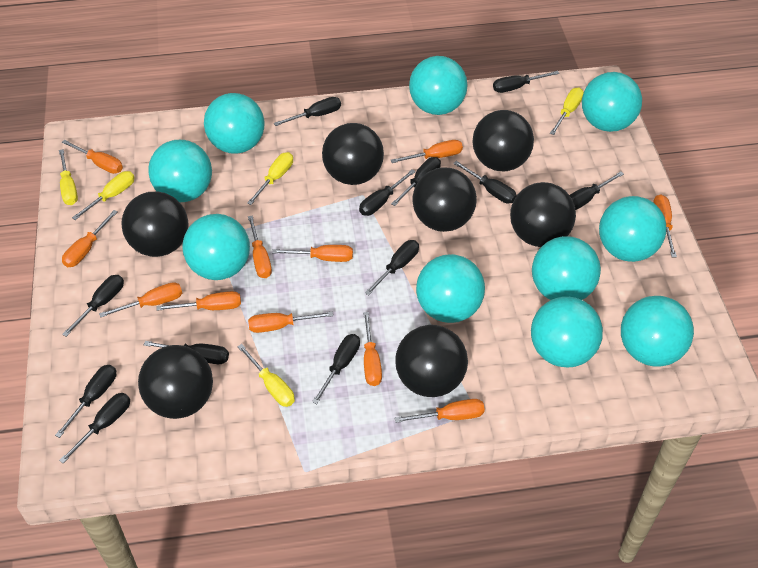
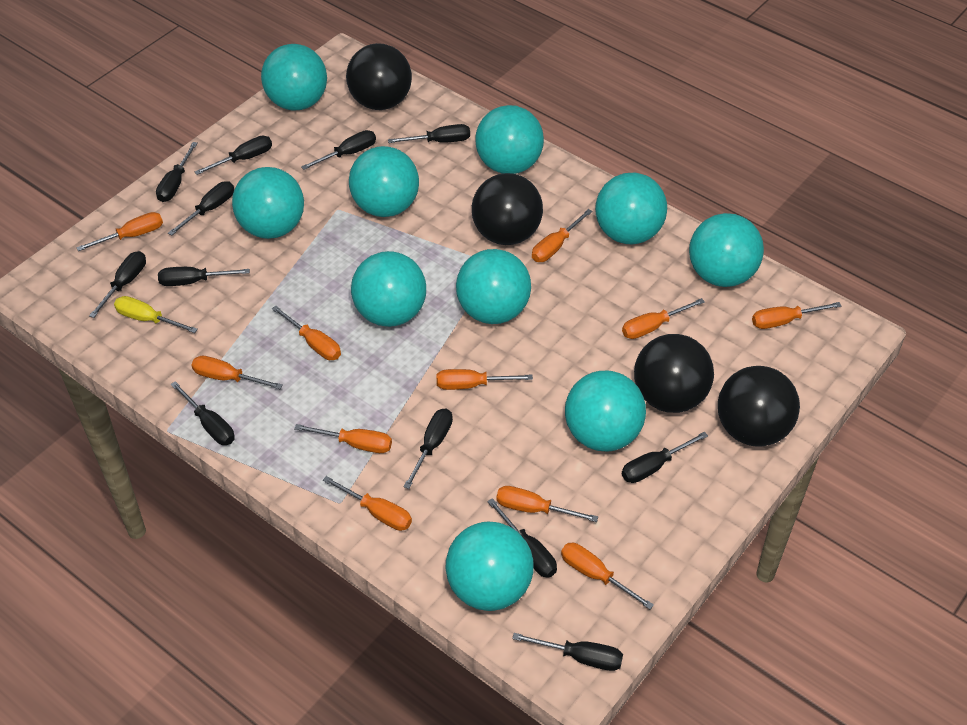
black ball: [122,192,188,257] [138,345,213,419] [322,123,384,185] [395,325,468,397] [413,167,477,232] [473,110,534,172] [510,182,576,247] = 7 -> [346,43,412,110] [472,173,543,245] [634,334,714,413] [718,366,800,447] = 4
yellow screwdriver: [59,149,78,205] [72,171,135,220] [237,344,295,407] [247,152,293,205] [550,88,584,135] = 5 -> [114,296,198,333] = 1

